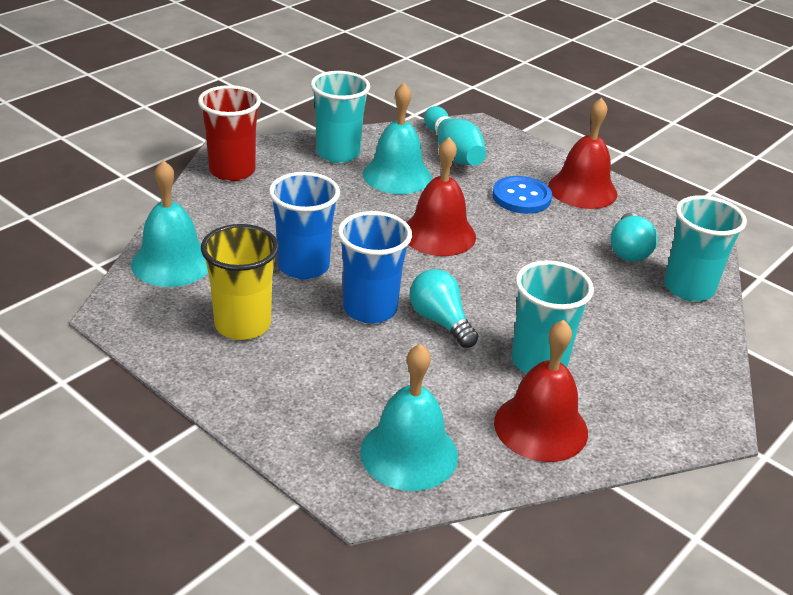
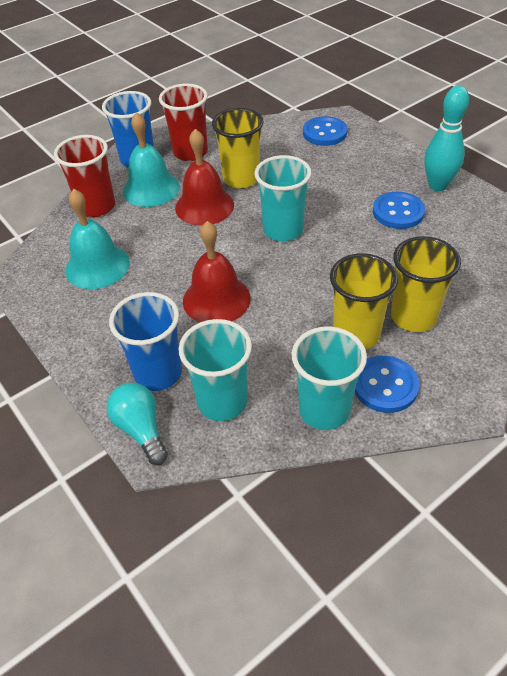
blue button: [492,176,552,214] = 1 -> [303,116,347,146] [355,356,420,413] [373,192,425,229] = 3
red bell: [406,137,476,256] [494,320,588,462] [548,98,617,209] = 3 -> [175,129,234,226] [183,221,250,323] = 2
red cup: [198,85,261,181] = 1 -> [54,135,115,217] [159,84,208,161] = 2
turquoise bell: [131,160,208,287] [360,344,458,491] [363,83,432,194] = 3 -> [65,189,130,289] [123,112,180,207] = 2
turquoise light bulb: [410,269,478,348] [610,212,658,262] = 2 -> [107,383,168,465] = 1
yellow cup: [201,224,279,340] = 1 -> [212,108,264,189] [330,253,398,349] [391,236,461,332] = 3

